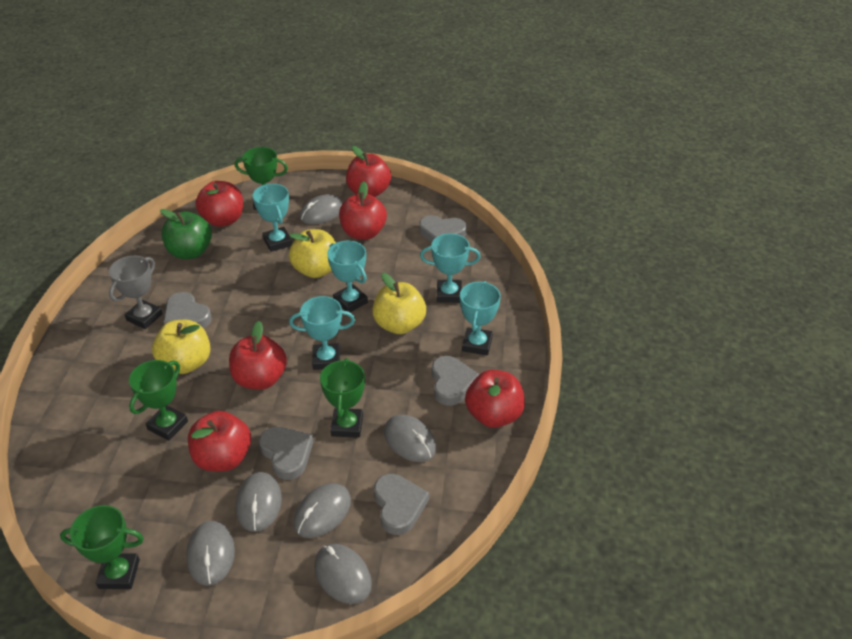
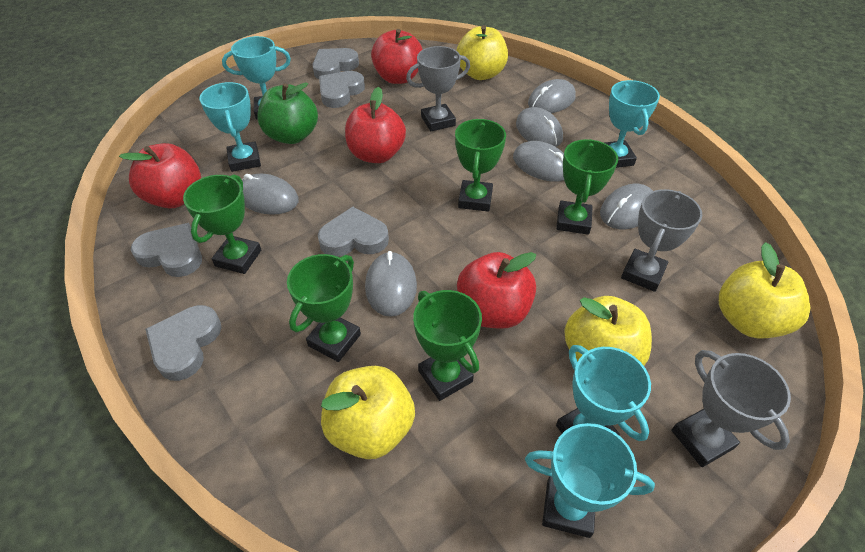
green trophy: [60,505,144,589] [129,360,188,440] [235,147,288,210] [320,358,365,438] = 4 -> [183,174,261,274] [287,254,361,362] [413,290,482,401] [455,119,506,212] [556,139,618,235] = 5
grey trophy: [109,256,163,329] = 1 -> [406,46,470,131] [621,189,702,292] [671,350,791,467] = 3
red apple: [188,411,251,471] [195,181,243,227] [229,321,287,390] [339,182,387,240] [346,146,391,197] [465,370,525,428] = 6 -> [119,143,201,208] [345,87,406,163] [371,29,423,84] [457,252,536,329] = 4
yellow apple: [152,320,210,374] [289,229,336,278] [372,273,426,334] = 3 -> [321,366,415,459] [456,25,508,80] [564,296,652,366] [719,242,811,338] = 4

